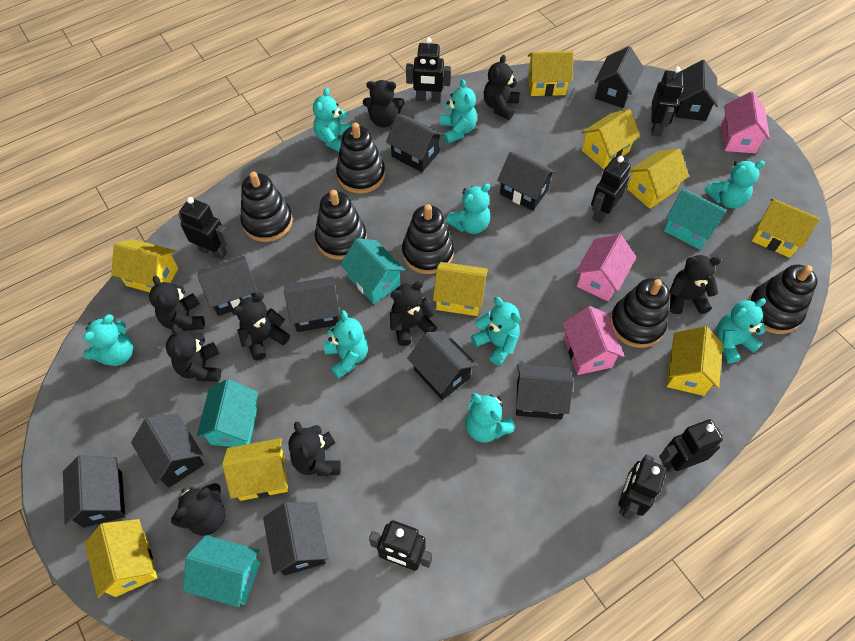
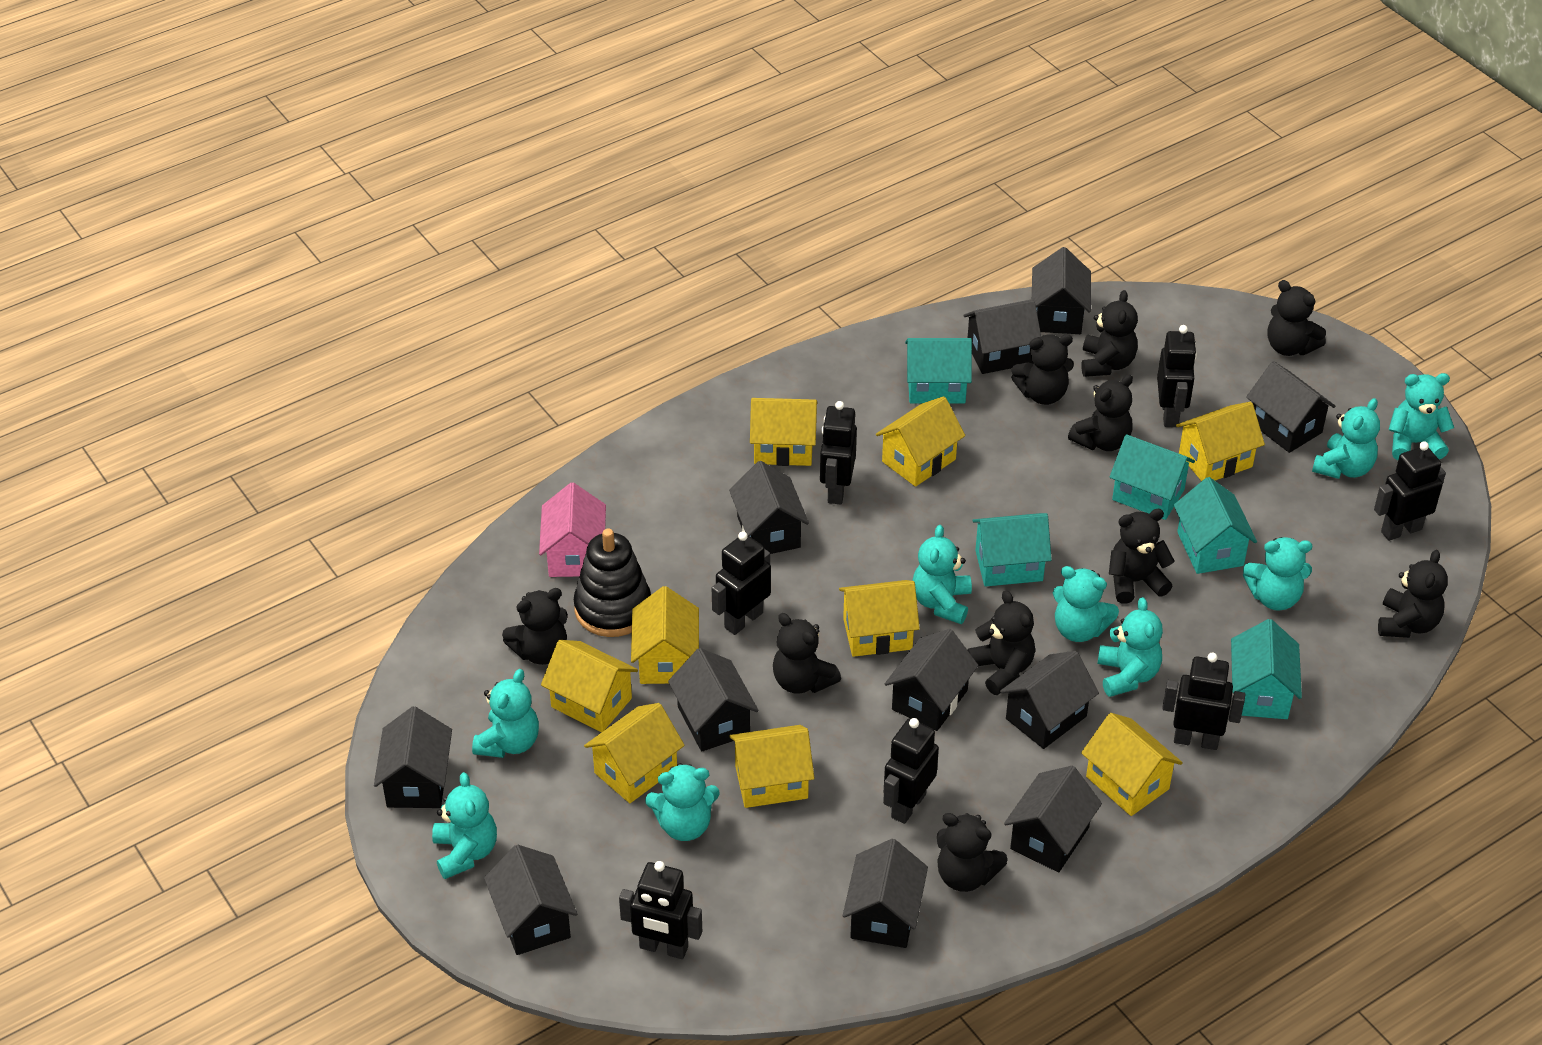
black stacking toy: [240,172,293,242] [315,190,367,260] [336,123,385,193] [402,204,454,274] [610,278,670,348] [748,264,817,334] = 6 -> [574,529,651,637] = 1
black teddy bear: [149,276,205,331] [166,324,221,382] [171,483,226,536] [232,293,290,360] [288,421,341,476] [363,80,404,128] [390,281,437,346] [484,55,520,120] [669,255,721,314] = 9 -> [502,588,568,665] [773,613,841,694] [937,813,1007,892] [967,590,1035,695] [1011,334,1074,405] [1068,374,1133,451] [1081,290,1138,377] [1109,509,1175,604] [1267,280,1326,356] [1378,550,1448,638] = 10
pink house: [562,306,625,375] [575,234,636,301] [721,91,770,153] = 3 -> [539,483,606,577] = 1
turquoise house: [183,535,260,607] [197,379,258,447] [340,238,405,304] [664,189,727,249] = 4 -> [905,338,972,404] [972,513,1052,587] [1110,434,1195,520] [1174,477,1257,574] [1231,619,1302,719] = 5

